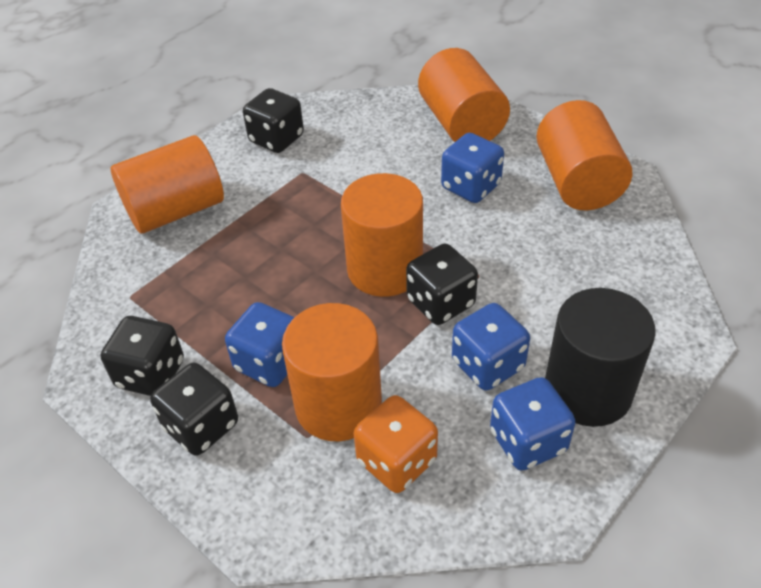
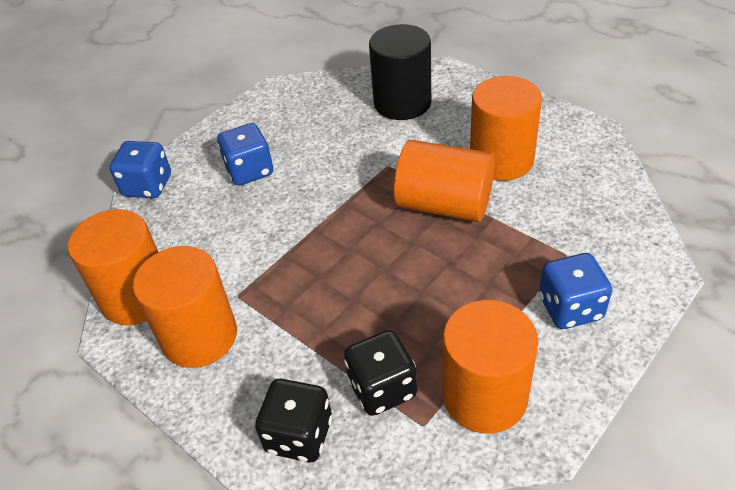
black dice: [101,316,184,396] [150,363,238,456] [243,88,304,153] [406,244,478,325] = 4 -> [255,379,332,462] [344,330,417,416] = 2
blue dice: [225,302,295,387] [441,133,504,203] [452,303,530,391] [490,377,576,471] = 4 -> [109,141,171,198] [217,123,273,186] [539,253,612,329] = 3
orange dice: [354,395,438,493] = 1 -> none = 0

